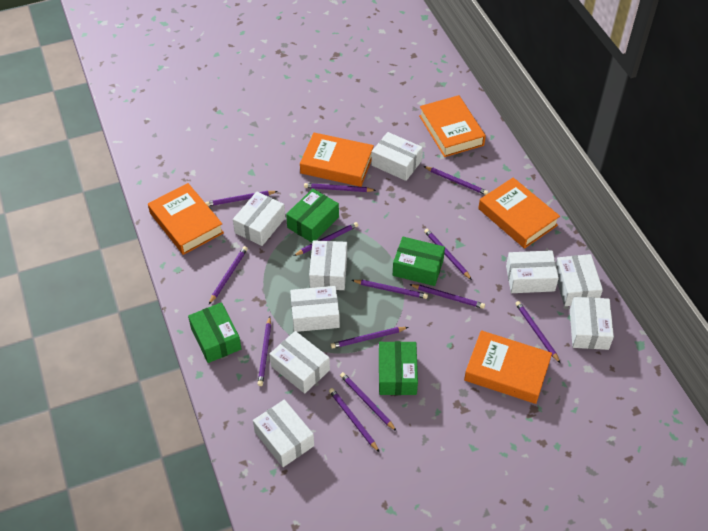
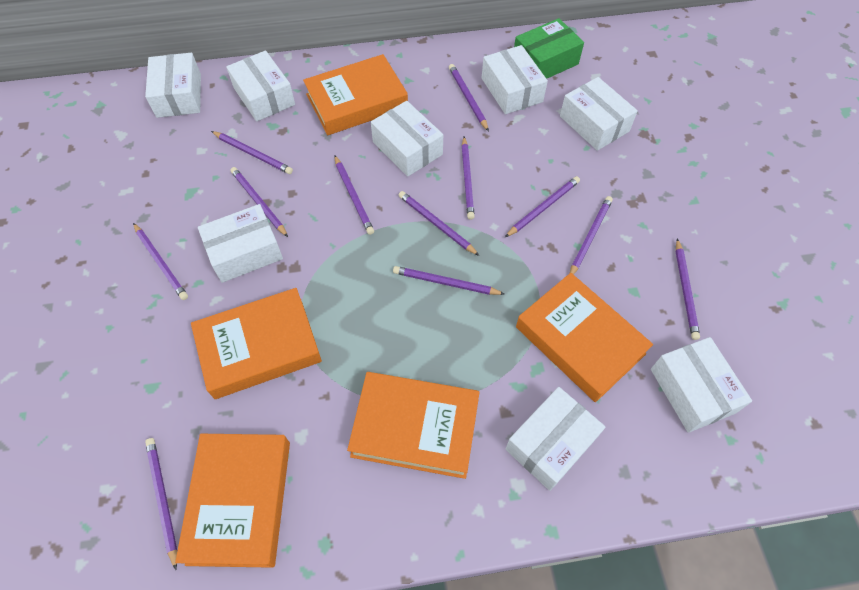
green box: [188,302,241,363] [286,189,339,243] [379,341,418,395] [393,237,445,286] = 4 -> [514,18,584,79] = 1
purple pencil: [205,191,278,206] [209,246,248,304] [258,316,271,386] [293,222,359,256] [304,183,376,192] [329,388,379,452] [330,327,408,349] [340,372,396,431] [352,280,428,299] [409,284,485,309] [424,166,488,195] [424,229,472,280] [515,301,560,363] = 13 -> [133,223,188,300] [145,438,177,570] [211,131,293,174] [231,167,288,237] [334,155,374,235] [393,266,505,295] [399,191,479,256] [449,64,489,131] [462,137,475,220] [505,176,580,237] [570,196,613,275] [675,238,700,340] = 12
white box: [233,192,285,246] [253,400,314,467] [270,331,330,394] [290,286,340,332] [309,240,347,290] [371,132,423,181] [506,250,559,293] [556,254,603,306] [570,297,614,350] = 9 -> [145,53,201,118] [198,204,283,283] [226,51,295,122] [371,101,443,177] [482,45,548,114] [506,387,605,491] [560,77,638,151] [651,337,752,433] = 8

